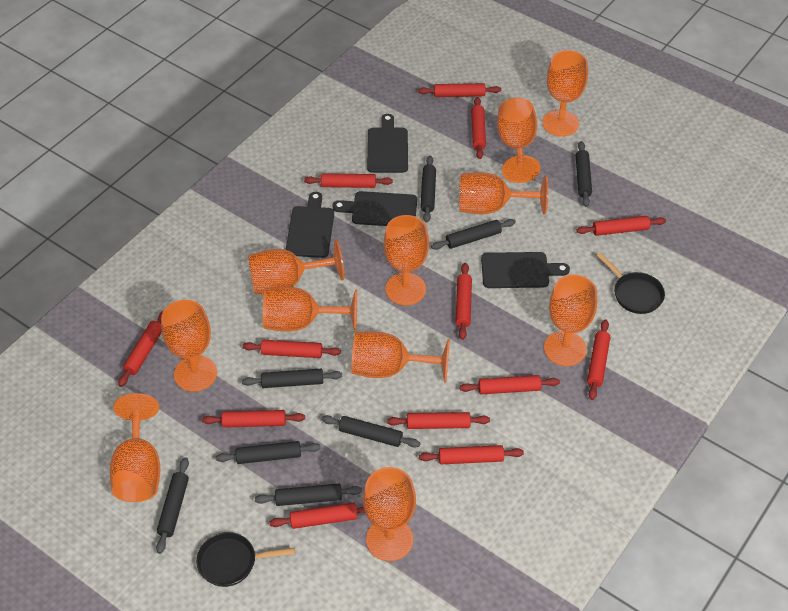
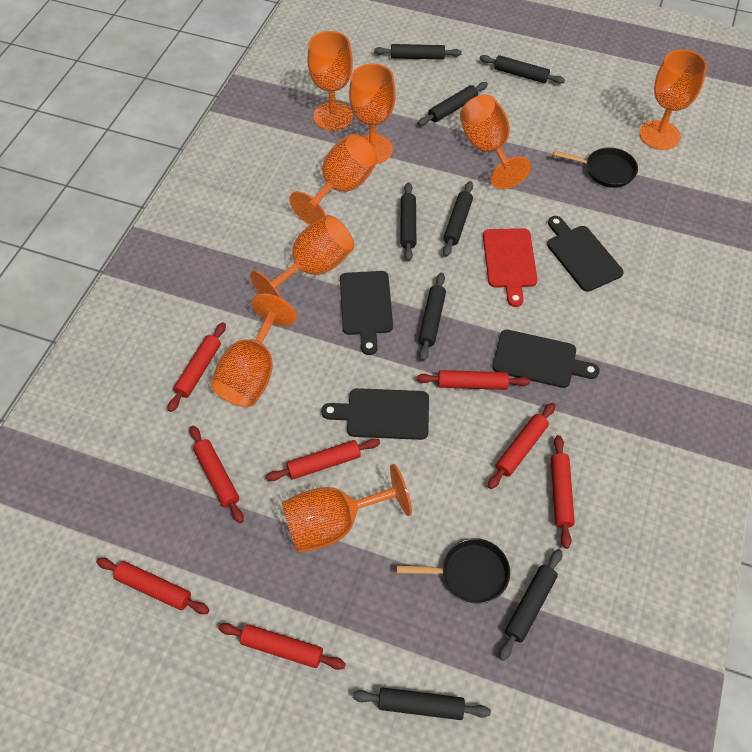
orange goblet: [110,393,160,502] [161,300,217,392] [248,240,344,294] [263,286,357,332] [351,331,450,382] [363,467,416,561] [384,215,429,305] [459,172,548,215] [497,98,541,183] [542,50,588,137] [544,275,597,366] = 11 -> [211,294,297,407] [250,215,354,298] [282,464,412,553] [289,134,378,225] [307,31,353,131] [349,64,396,164] [460,95,531,189] [639,49,707,150] = 8
red cutting board: none = 0 -> [483,228,538,307] = 1
red rolling pin: [118,311,163,387] [202,410,305,428] [242,340,341,358] [269,503,365,529] [304,173,393,188] [387,412,490,429] [418,83,501,97] [419,445,524,464] [456,263,472,340] [459,375,560,394] [471,97,486,159] [577,216,666,236] [587,319,610,400] = 13 -> [96,558,210,614] [168,322,226,412] [190,426,244,523] [218,623,346,670] [266,438,380,481] [417,370,530,390] [488,403,555,489] [551,435,575,549] = 8

